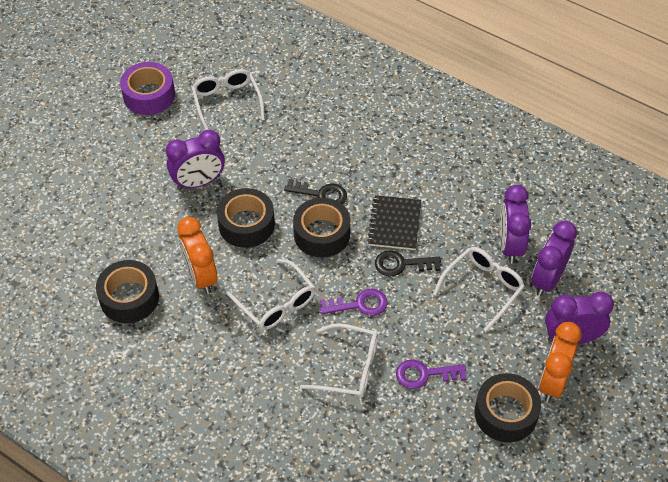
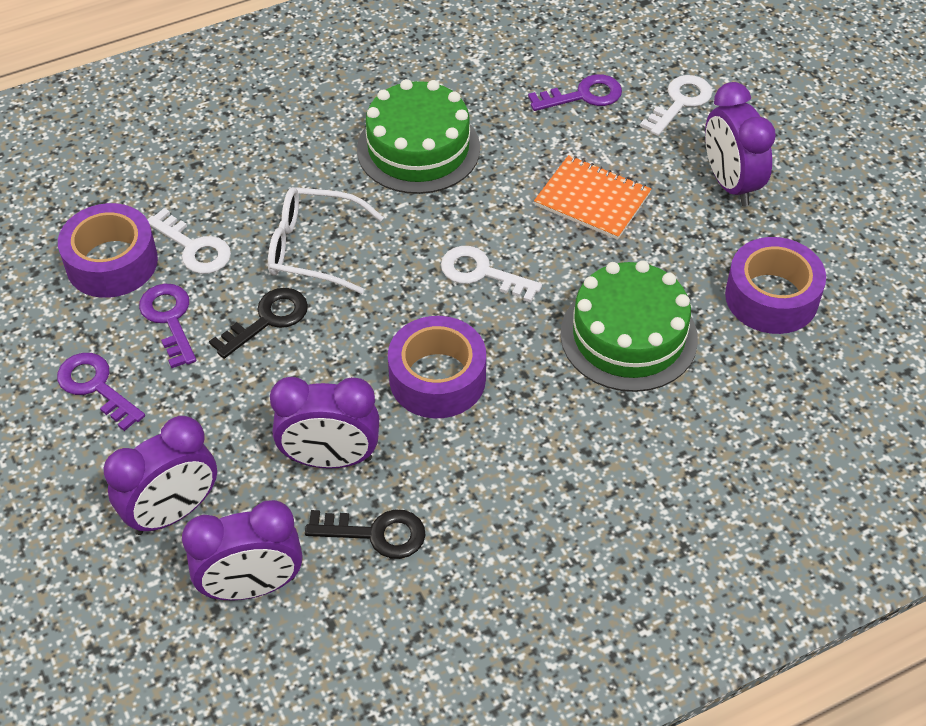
black notebook: [367,195,421,250] = 1 -> none = 0
black tape: [96,260,159,323] [217,188,275,248] [293,198,350,258] [475,373,541,443] = 4 -> none = 0
green cake: none = 0 -> [357,79,480,194] [560,260,698,392] = 2
orange clock: [177,217,218,294] [539,322,582,402] = 2 -> none = 0
orange notebook: none = 0 -> [534,155,651,240] = 1
purple key: [320,289,388,316] [396,359,467,389] = 2 -> [57,353,145,431] [139,283,196,368] [528,74,622,111] = 3
purple tape: [120,62,175,115] = 1 -> [58,203,158,298] [388,316,486,418] [725,237,826,334] = 3
white glasses: [192,69,265,130] [226,259,316,330] [300,323,378,398] [433,247,525,332] = 4 -> [268,187,384,294] = 1
white key: none = 0 -> [147,208,231,274] [441,246,542,303] [640,75,712,136] = 3

